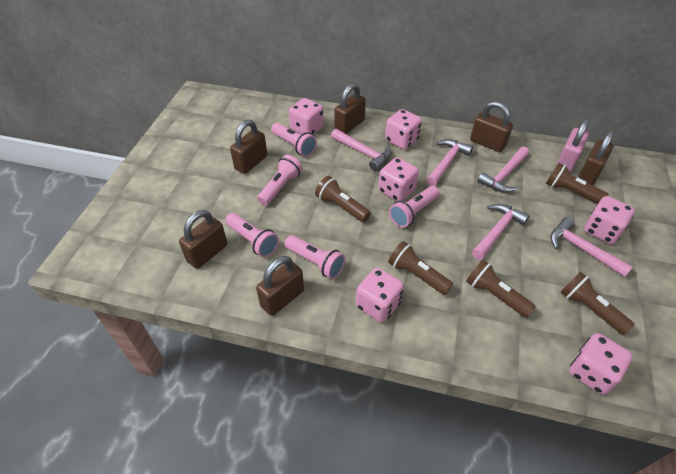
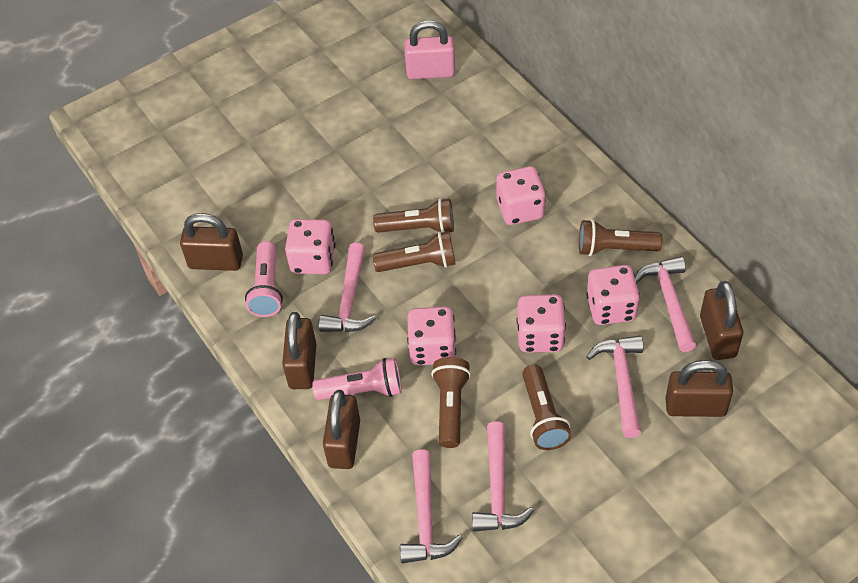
brown padlock: [179,210,227,269] [230,120,267,174] [256,256,304,316] [334,83,366,134] [470,101,513,152] [578,131,614,185] = 6 -> [180,213,243,271] [282,312,316,389] [323,390,360,469] [665,360,733,417] [700,281,743,360] = 5
pink dice: [289,98,324,135] [356,268,404,323] [378,157,419,201] [385,109,422,150] [569,333,633,395] [584,196,635,244] = 6 -> [285,219,335,274] [407,307,456,365] [496,166,546,225] [517,294,566,353] [586,265,640,325] = 5
pink flashlight: [225,213,279,258] [257,155,302,206] [271,123,317,157] [284,235,346,279] [389,186,440,228] = 5 -> [245,241,283,317] [312,358,402,400] = 2

